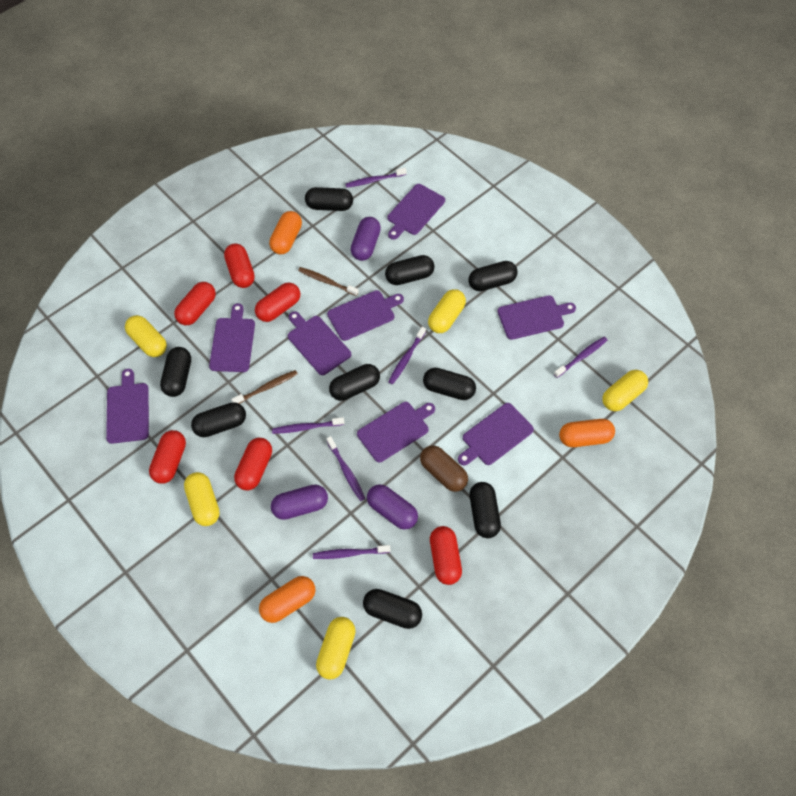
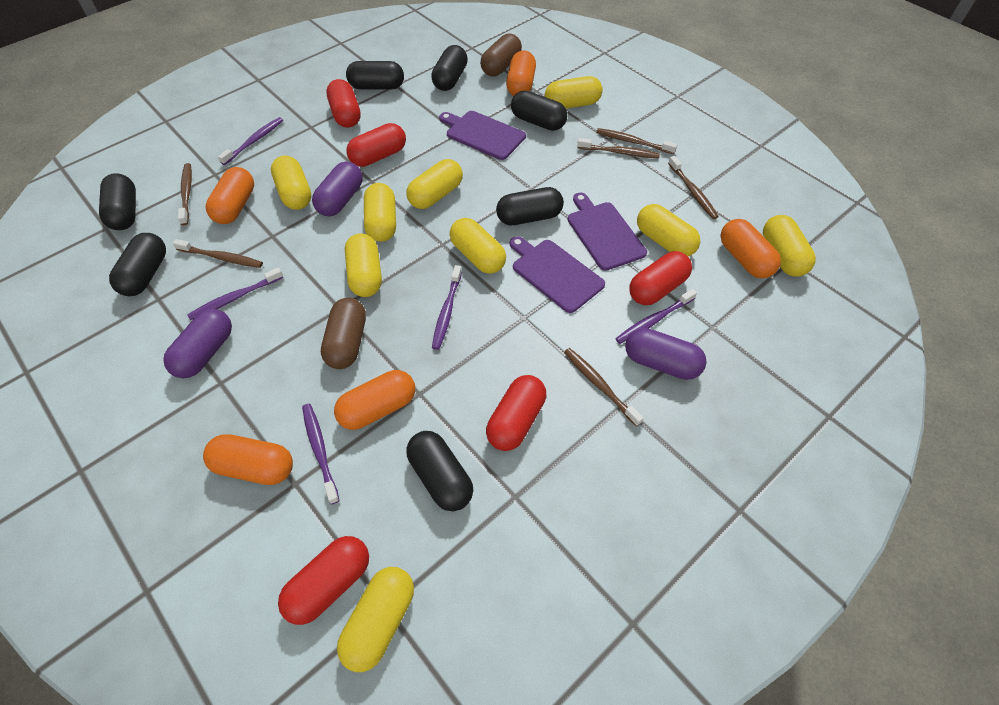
black capsule: [160,347,191,397] [191,402,246,437] [305,187,353,211] [329,364,380,401] [363,589,422,629] [385,255,435,285] [423,368,476,400] [468,261,518,291] [469,482,501,538] = 9 -> [99,173,136,230] [109,233,166,296] [346,61,404,90] [406,431,473,511] [431,45,468,91] [496,187,564,225] [511,91,567,131] = 7
brown capsule: [420,445,468,492] = 1 -> [321,298,366,369] [480,34,522,76] = 2
brown toothbrush: [231,370,298,404] [298,267,358,296] = 2 -> [173,239,263,268] [178,163,192,225] [564,348,644,427] [577,138,660,159] [596,128,677,154] [668,156,719,219] = 6
orange capsule: [259,576,316,623] [269,211,302,254] [559,419,615,447] = 3 -> [203,434,293,485] [206,167,254,224] [334,370,415,430] [506,50,536,96] [720,219,781,278] = 5
purple cutting board: [106,369,149,444] [209,303,255,372] [288,311,351,375] [327,290,404,341] [357,402,435,462] [387,184,445,240] [458,403,534,465] [497,295,576,340] = 8 -> [439,111,526,160] [510,236,605,313] [567,193,647,271] = 3
purple toothbrush: [272,417,344,434] [313,545,391,559] [326,436,365,501] [346,168,407,188] [388,327,426,384] [554,336,608,378] = 6 -> [187,267,283,320] [218,117,283,165] [302,404,340,504] [432,265,462,350] [615,289,697,344] = 5
red capsule: [149,430,186,484] [174,282,216,325] [224,244,255,288] [234,438,272,490] [255,283,300,322] [430,526,462,585] = 6 -> [278,536,369,625] [326,79,361,128] [346,123,406,167] [486,375,546,451] [629,251,692,305] = 5
yellow capsule: [125,315,167,357] [184,472,220,526] [316,617,355,680] [428,289,466,333] [602,370,648,411] = 5 -> [271,155,311,210] [337,567,414,672] [345,234,382,297] [364,183,396,242] [406,159,463,209] [450,218,506,274] [545,76,603,109] [637,204,701,256] [763,215,816,277] = 9

